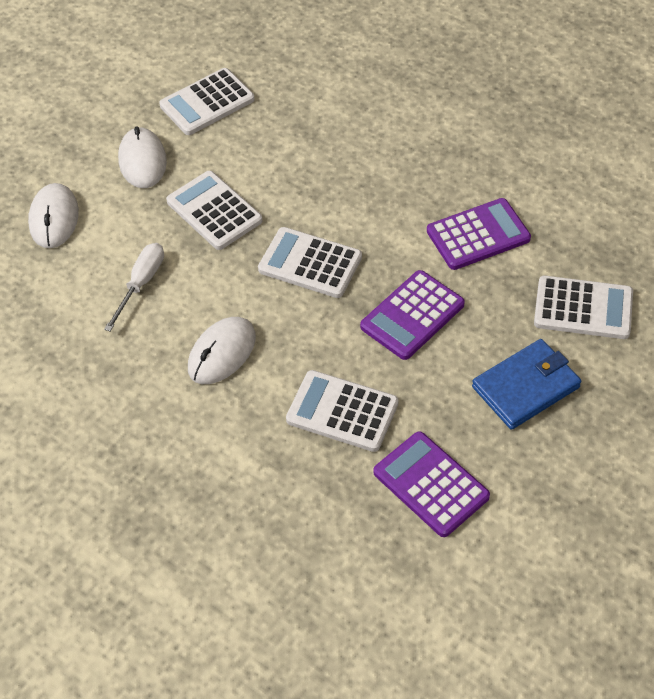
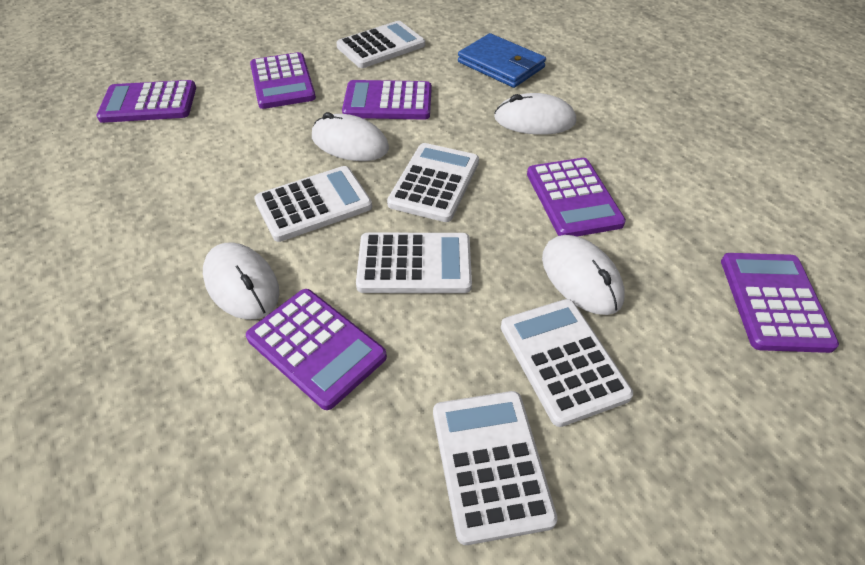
purple calculator: [360,270,465,360] [374,431,490,537] [427,198,531,270] = 3 -> [96,80,196,123] [246,289,387,410] [250,52,316,109] [342,80,432,120] [527,158,626,237] [721,253,839,353] = 6
white calculator: [159,68,255,135] [166,171,263,250] [258,227,362,298] [286,370,398,452] [534,276,633,339] = 5 -> [254,166,372,242] [336,21,425,68] [356,233,472,293] [387,143,479,222] [433,391,558,545] [501,299,633,427] = 6
white mouse: [28,183,79,248] [118,126,167,188] [188,317,256,384] = 3 -> [203,242,279,320] [312,112,389,161] [494,93,576,135] [542,235,625,315] = 4
white screwdriver: [104,243,164,331] = 1 -> none = 0

